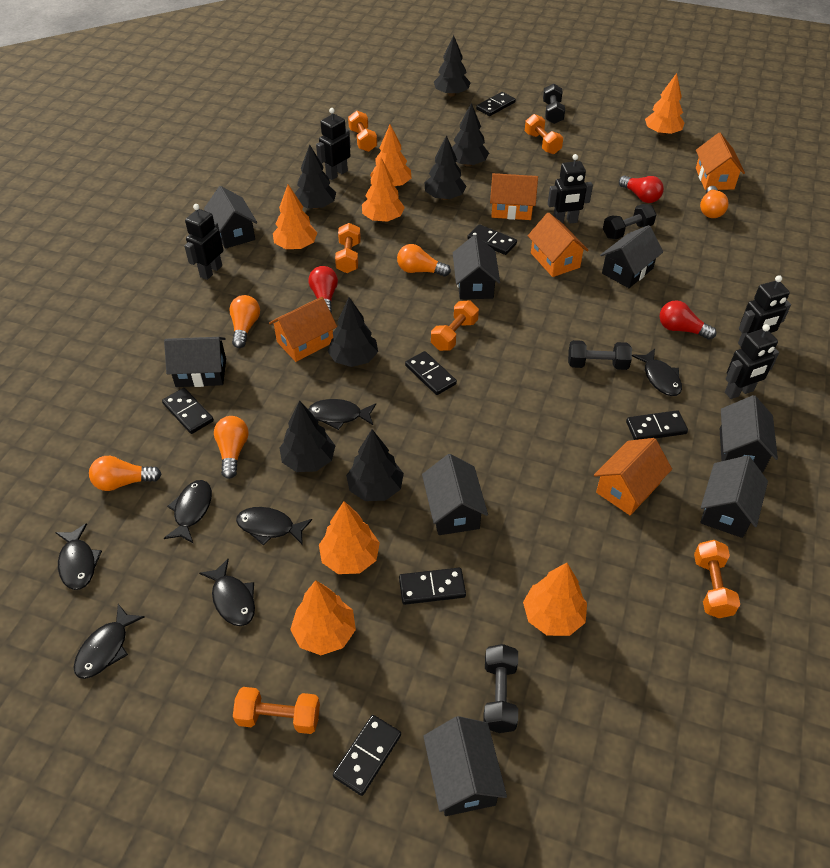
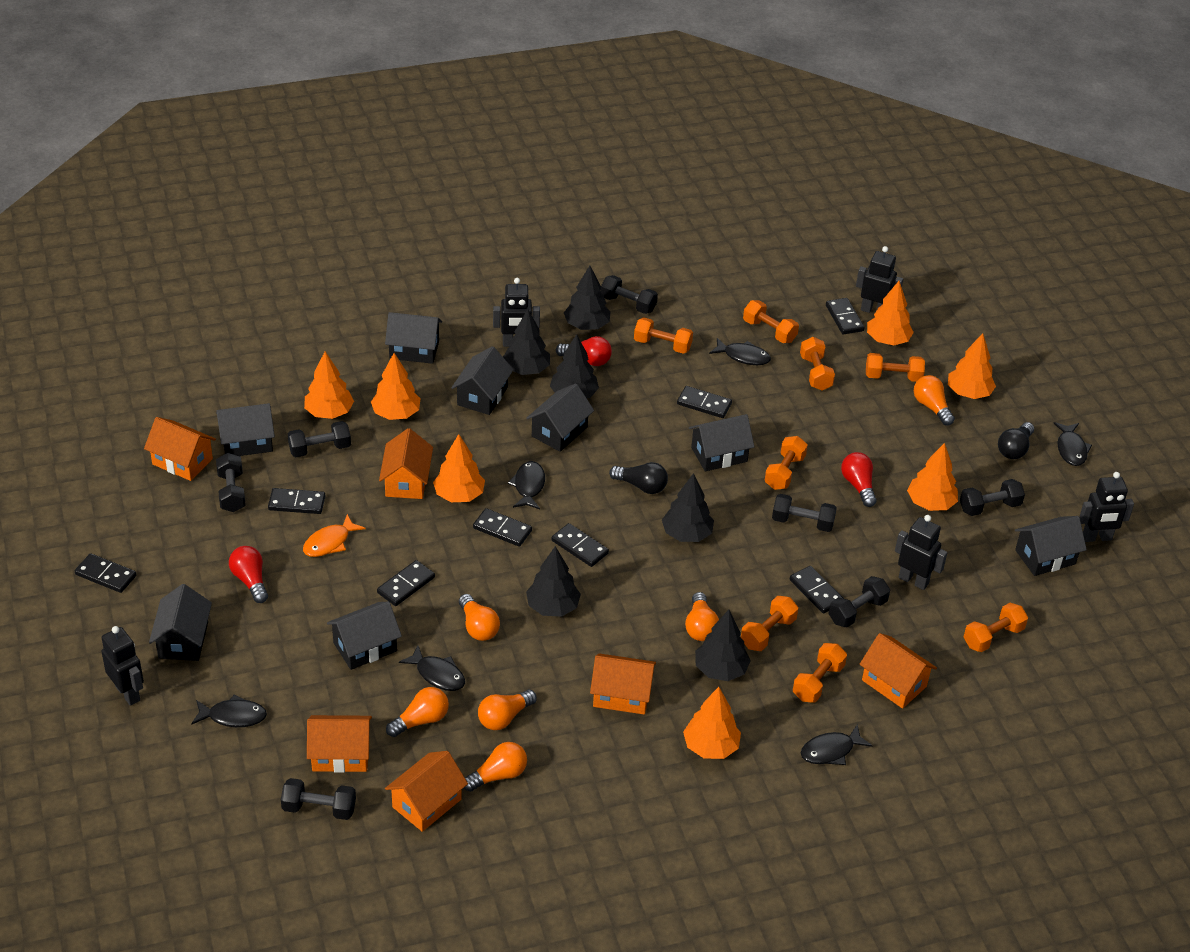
black domino: [162,388,214,434] [333,715,401,796] [399,568,466,605] [405,351,457,395] [467,224,517,255] [476,92,516,116] [626,410,688,440] = 7 -> [75,553,137,593] [268,488,325,514] [377,560,435,606] [473,508,532,547] [552,523,609,567] [677,386,732,418] [790,566,844,613] [826,298,865,334] = 8
black dumbbell: [483,644,518,733] [543,84,565,124] [568,340,632,370] [603,204,657,239] = 4 -> [216,453,246,512] [281,778,356,820] [288,421,351,457] [601,275,658,314] [772,494,837,532] [828,576,890,627] [960,479,1025,516] = 7
black fish: [55,523,102,590] [73,604,145,679] [164,480,212,544] [199,559,255,626] [236,507,312,545] [308,399,376,430] [632,349,682,396] = 7 -> [191,694,267,727] [399,645,465,691] [508,461,545,509] [709,338,771,365] [801,724,873,765] [1053,422,1092,466] = 6
black light bulb: none = 0 -> [609,462,668,494] [998,422,1034,459] = 2
black tree: [279,400,335,472] [294,145,336,209] [327,297,378,367] [346,429,404,501] [425,135,466,200] [434,35,471,96] [452,103,489,167] = 7 -> [503,309,550,375] [526,546,581,617] [550,334,599,398] [564,266,611,330] [662,473,714,542] [695,610,751,681] = 6
orange dumbbell: [233,687,320,734] [335,223,361,273] [348,111,377,152] [431,300,479,351] [525,114,563,154] [694,540,740,618] = 6 -> [634,317,693,354] [741,596,798,651] [743,300,799,343] [765,436,808,490] [793,643,847,703] [800,337,835,390] [866,353,925,382] [964,603,1028,652] = 8
orange fish: none = 0 -> [303,514,366,557] = 1
orange house: [269,297,337,362] [490,173,538,220] [528,212,589,277] [594,438,672,515] [696,133,745,190] = 5 -> [144,417,216,481] [307,715,372,773] [379,428,433,499] [385,751,468,832] [590,653,656,715] [860,633,937,709] = 6
orange light bulb: [89,456,162,491] [214,416,248,479] [229,295,260,348] [397,244,451,277] [700,186,729,218] = 5 -> [386,687,449,737] [459,594,500,641] [464,742,527,792] [478,690,537,730] [685,592,719,641] [914,375,955,425] = 6

